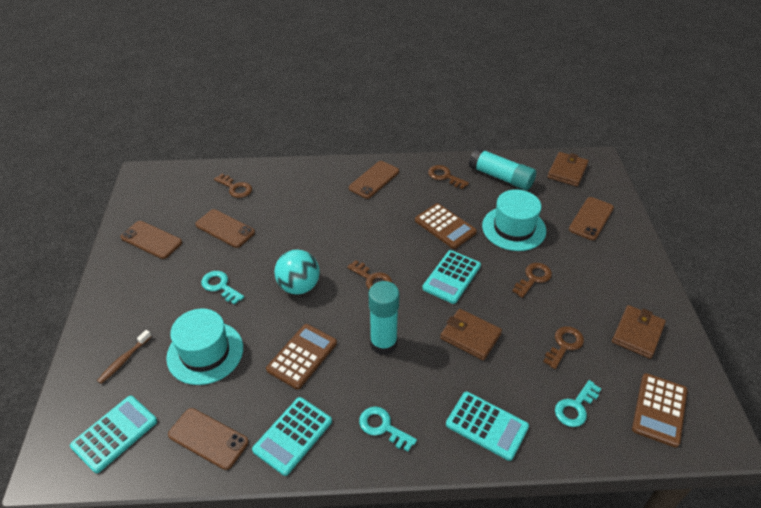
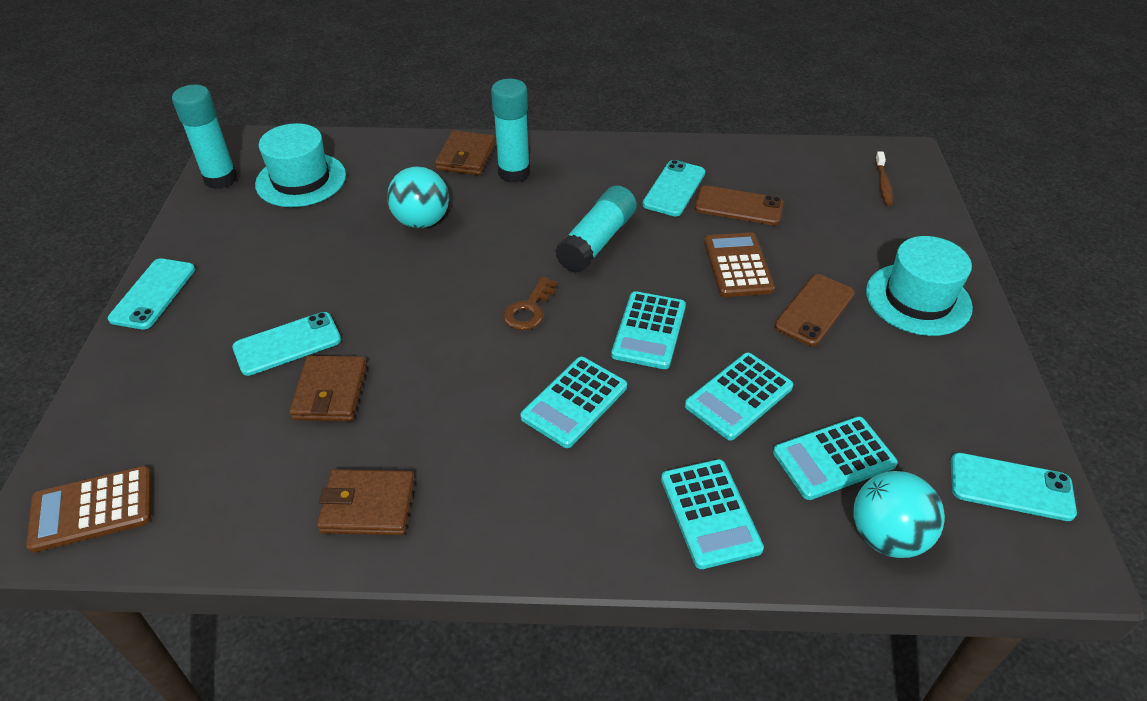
brown calculator: [266,324,337,389] [415,203,477,249] [632,373,688,448] = 3 -> [26,466,152,553] [704,232,775,297] = 2
brown key: [214,174,252,198] [347,260,392,290] [428,165,469,189] [512,263,552,298] [543,326,584,369] = 5 -> [503,276,558,330] = 1
brown phone: [121,221,182,259] [168,408,249,470] [195,209,255,248] [349,161,399,199] [569,197,614,240] = 5 -> [694,185,784,225] [774,274,855,346] = 2
turquoise ball: [274,250,320,295] = 1 -> [387,167,449,228] [854,471,945,558] = 2
turquoise calculator: [70,396,157,473] [252,397,332,476] [422,250,481,304] [446,392,529,461] = 4 -> [520,357,627,448] [611,291,686,369] [661,459,764,569] [685,352,793,441] [773,416,898,500] = 5
turquoise glue stick: [369,281,400,355] [469,147,536,190] = 2 -> [172,85,238,189] [491,79,530,183] [555,186,637,273] = 3
turquoise key: [201,271,244,305] [359,406,417,452] [555,380,601,427] = 3 -> none = 0
turquoise phone: none = 0 -> [108,258,195,329] [232,312,341,376] [642,160,705,216] [951,453,1077,521] = 4

